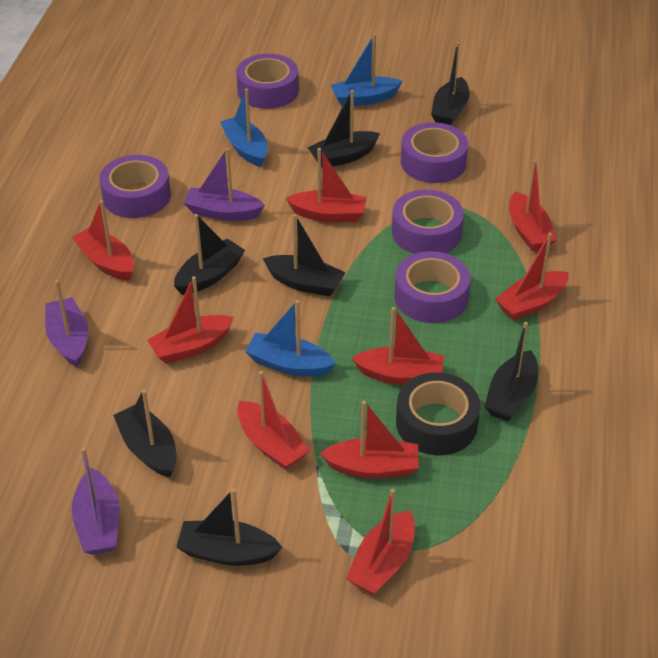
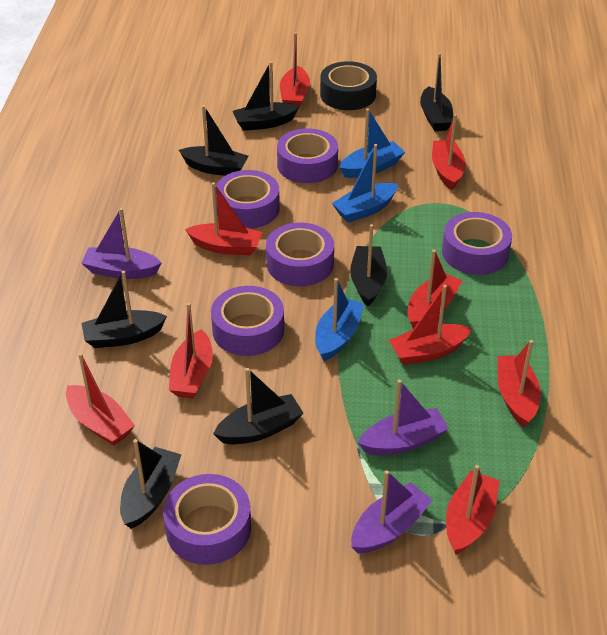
purple tape: [99,155,171,218] [236,54,299,109] [392,190,464,254] [394,251,470,323] [401,122,468,183] = 5 -> [163,474,251,565] [211,286,284,356] [215,170,280,229] [266,223,334,286] [277,128,338,183] [442,212,512,275] = 6

